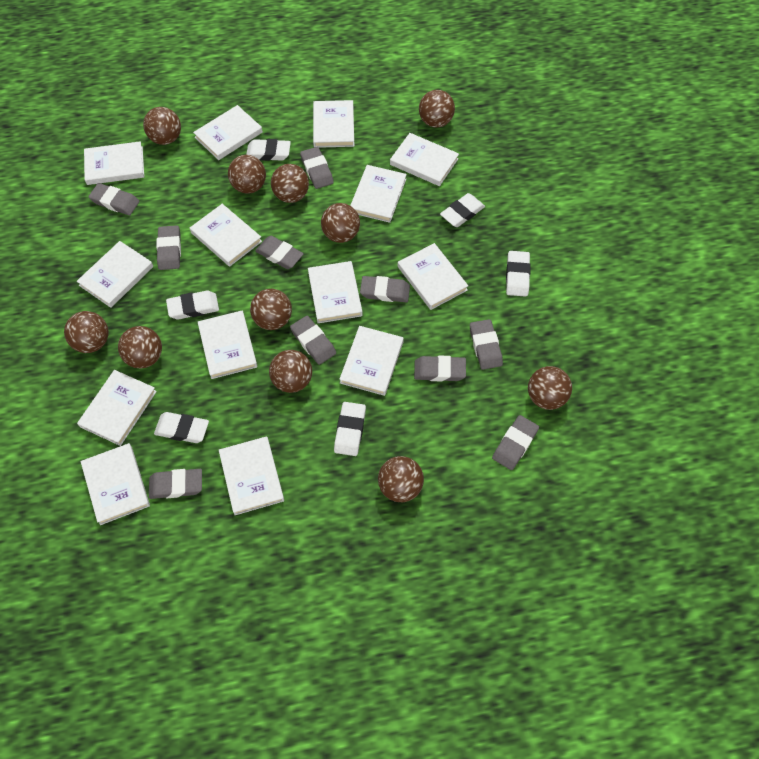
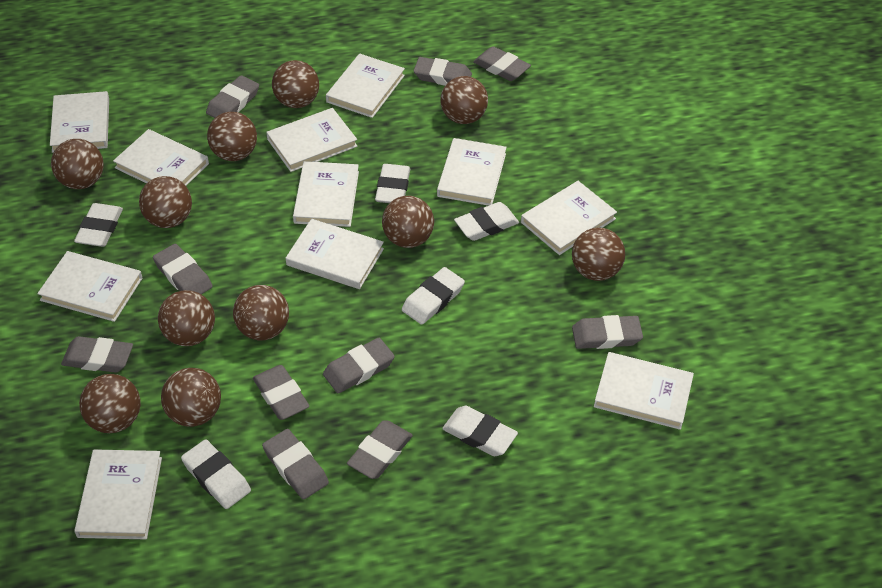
white book: [77,241,153,308] [77,370,157,446] [81,443,150,525] [84,141,144,185] [190,204,262,267] [193,105,263,160] [198,311,257,379] [219,436,284,515] [308,261,363,323] [313,100,354,148] [339,326,404,396] [350,165,407,223] [390,133,459,186] [398,243,468,310] = 14 -> [37,251,142,322] [50,91,109,153] [74,449,162,539] [113,129,209,186] [266,108,358,172] [286,219,384,289] [293,161,359,227] [326,54,405,118] [437,138,507,206] [521,181,617,255] [594,352,694,430] = 11

